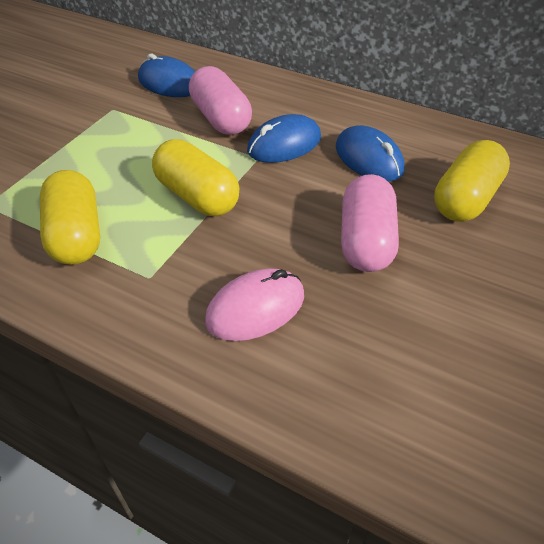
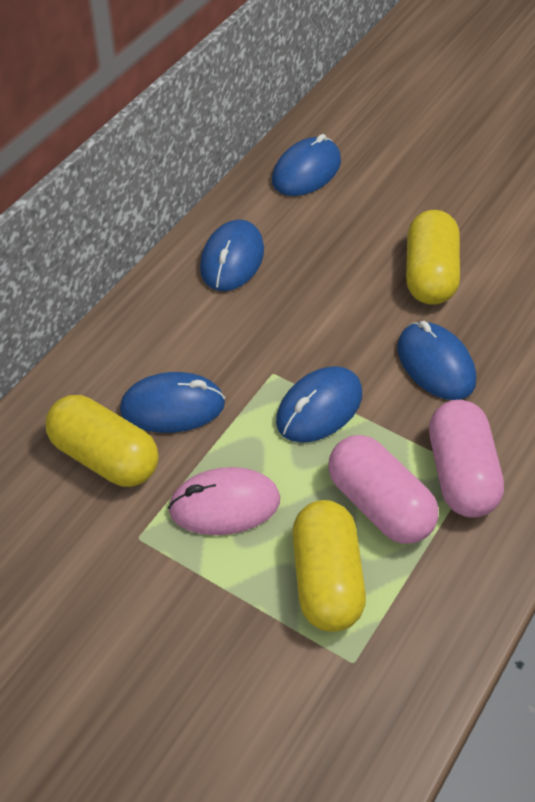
blue mouse: [138,54,195,97] [247,114,321,163] [336,125,405,182] = 3 -> [120,372,225,433] [200,220,264,291] [272,134,341,196] [276,366,362,443] [397,321,476,400] = 5

